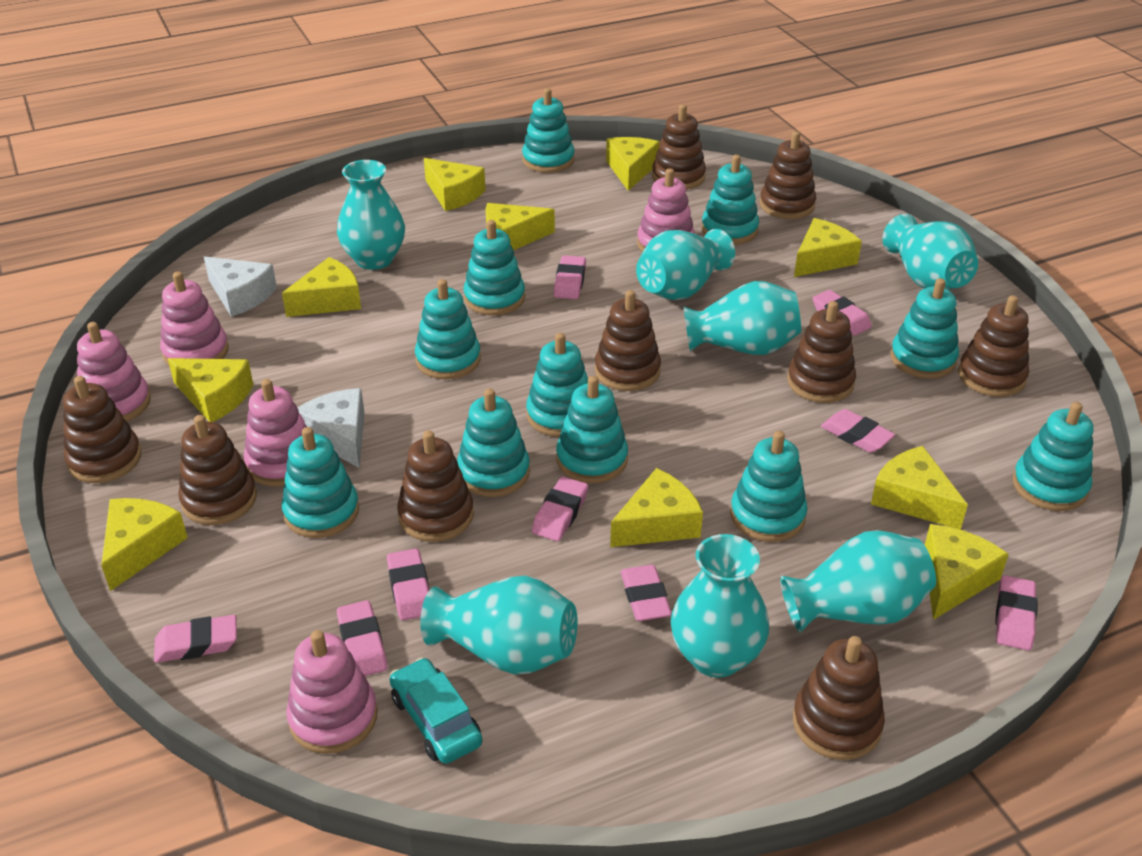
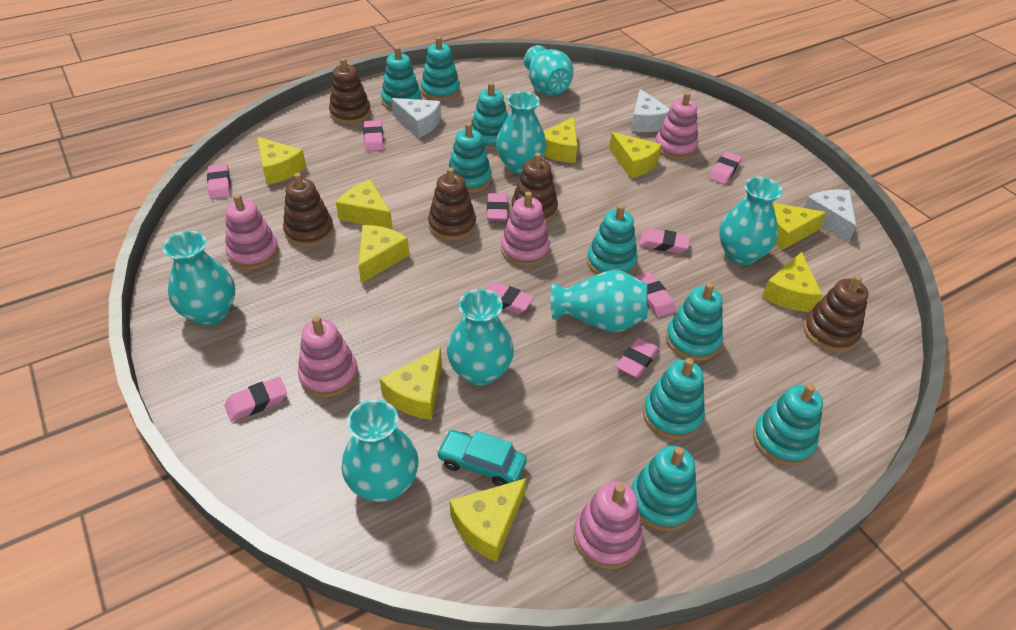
brown stacking toy: [63,376,141,483] [178,415,257,525] [397,430,474,542] [595,290,661,391] [652,104,706,190] [760,131,816,219] [787,301,856,403] [793,636,885,760] [958,295,1029,397] = 9 -> [283,173,334,247] [329,58,371,124] [428,167,476,241] [511,152,558,223] [804,275,869,352] = 5
turquoise stacking toy: [282,427,359,538] [415,279,481,379] [457,389,530,497] [463,220,525,315] [522,88,575,173] [526,333,588,437] [556,376,628,483] [702,155,759,245] [730,431,808,542] [891,278,959,379] [1013,402,1094,511] = 11 -> [381,46,422,110] [421,36,460,101] [448,122,492,193] [472,82,508,150] [587,204,638,275] [631,446,697,531] [643,358,705,440] [666,282,723,361] [753,384,823,466] = 9
white cheese: [204,257,277,317] [297,388,365,468] = 2 -> [391,98,441,138] [631,89,670,132] [804,189,856,243] = 3
yellow cheese: [101,498,188,591] [168,358,253,422] [282,257,361,317] [424,158,486,211] [485,203,555,250] [606,137,660,191] [610,468,703,547] [794,218,862,277] [871,446,968,530] [925,524,1009,620] = 10 -> [257,137,306,185] [336,180,393,230] [359,225,409,283] [380,347,442,420] [450,478,526,562] [543,117,578,163] [609,132,662,178] [762,252,822,312] [773,203,827,250] = 9

